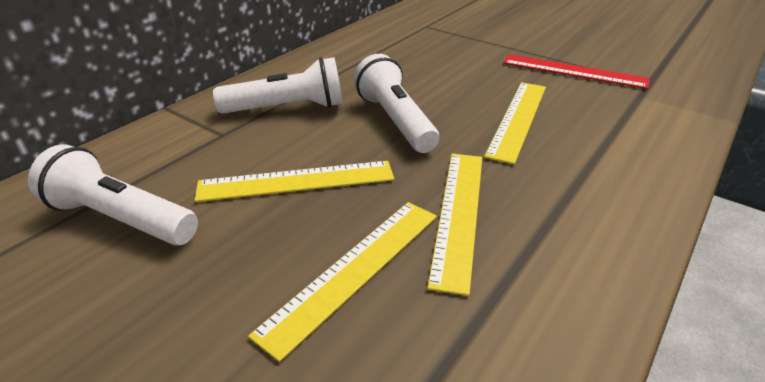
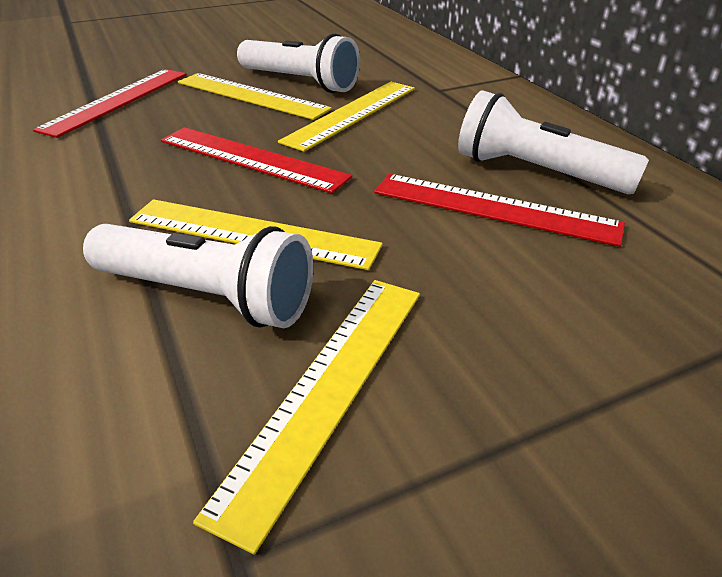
red ruler: [503,54,650,89] = 1 -> [33,69,187,138] [161,127,352,193] [374,174,625,247] = 3

